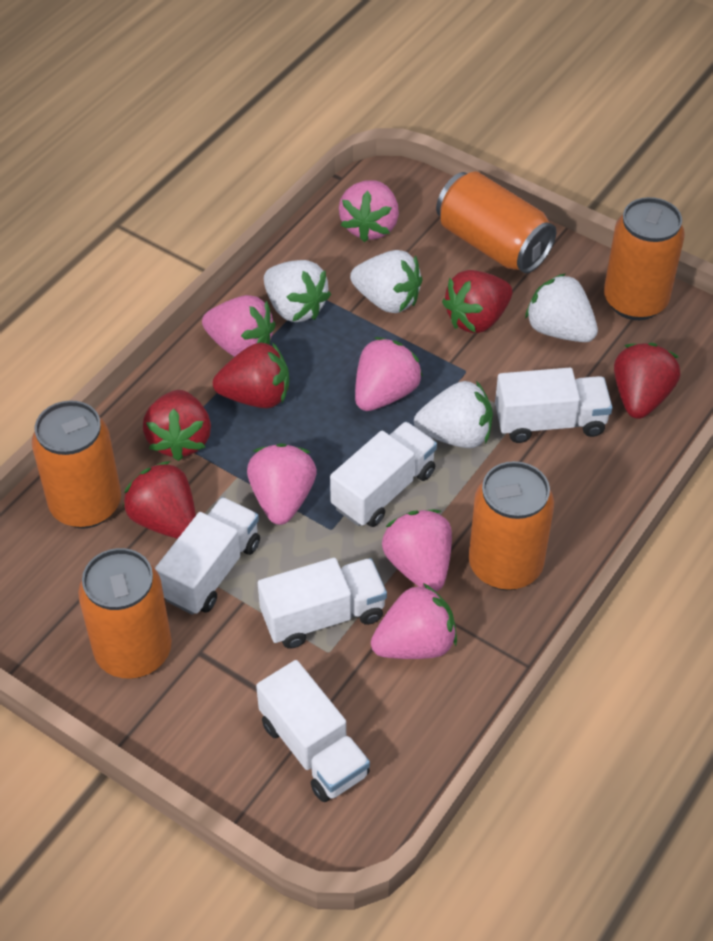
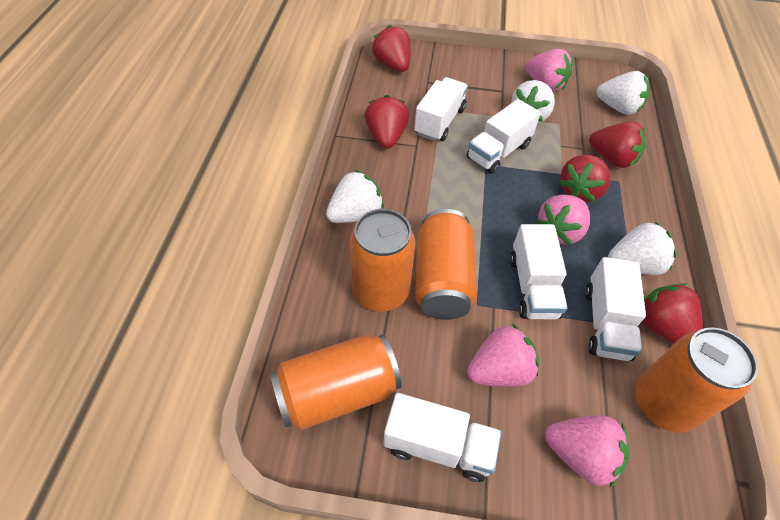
orange can: [32,400,121,528] [78,548,172,679] [436,171,556,273] [469,461,554,590] [604,197,685,320] = 5 -> [270,334,401,430] [350,209,415,311] [415,209,477,320] [635,327,758,433] = 4
pink strawberry: [202,295,276,357] [247,443,317,525] [339,180,399,242] [355,337,423,411] [371,583,457,659] [382,510,452,592] = 6 -> [467,324,539,387] [525,49,573,92] [536,195,590,245] [545,415,629,488] = 4

